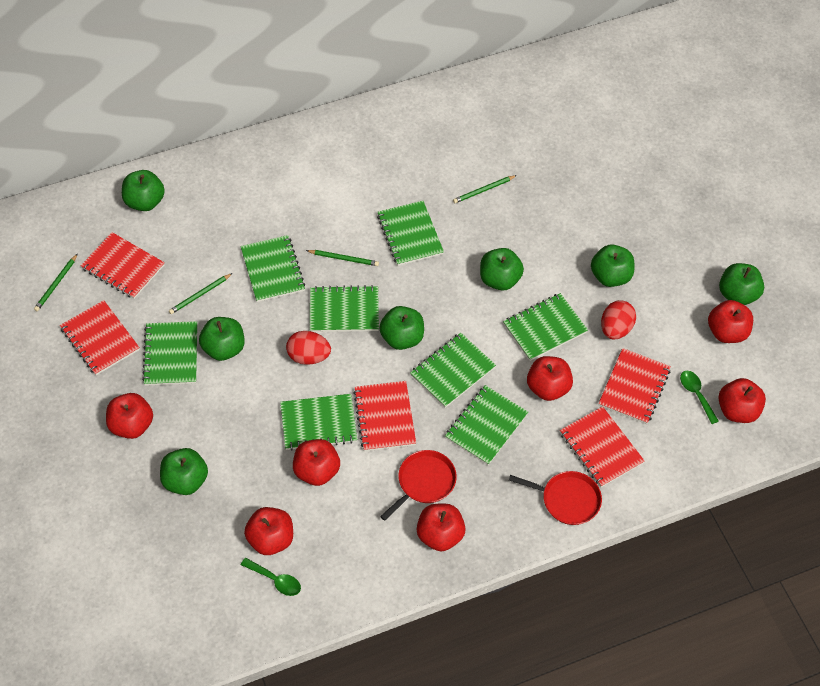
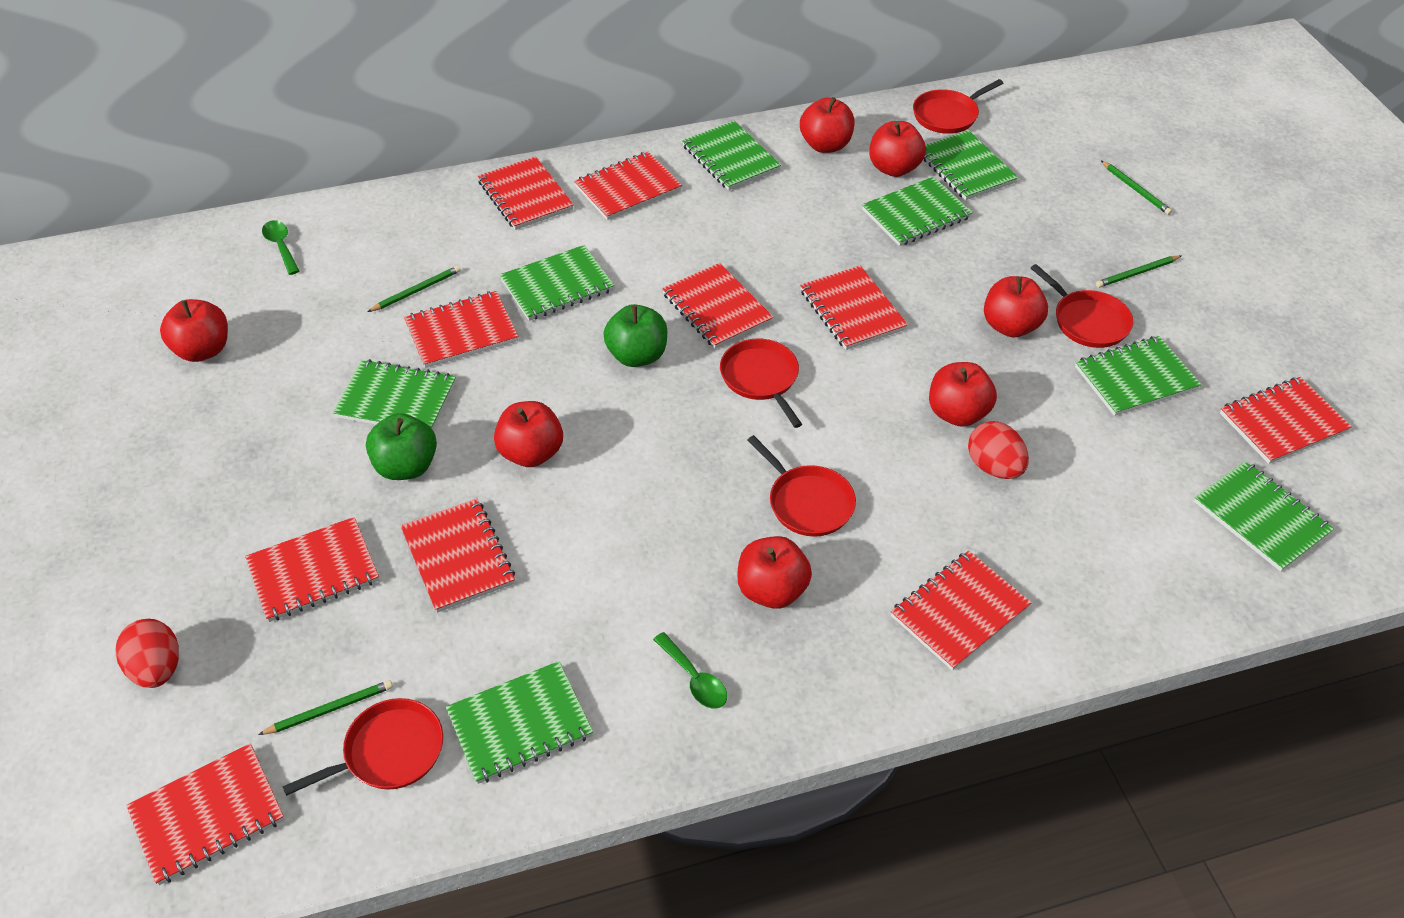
green apple: [122,170,165,211] [160,448,208,495] [199,317,244,361] [379,306,424,350] [480,248,524,290] [591,244,634,287] [719,263,764,305] = 7 -> [366,413,437,480] [603,304,667,367] = 2
red notebook: [60,300,140,375] [81,232,165,299] [353,381,416,451] [560,406,645,487] [599,348,671,424] = 5 -> [126,743,284,885] [245,517,379,622] [400,498,515,613] [404,291,518,368] [478,156,574,230] [574,152,682,220] [662,263,773,349] [800,265,908,350] [891,551,1032,671] [1220,377,1352,464] = 10
red pan: [380,450,457,521] [509,471,602,525] = 2 -> [282,698,443,796] [720,338,802,428] [748,435,856,537] [913,79,1003,134] [1031,264,1133,348] = 5

